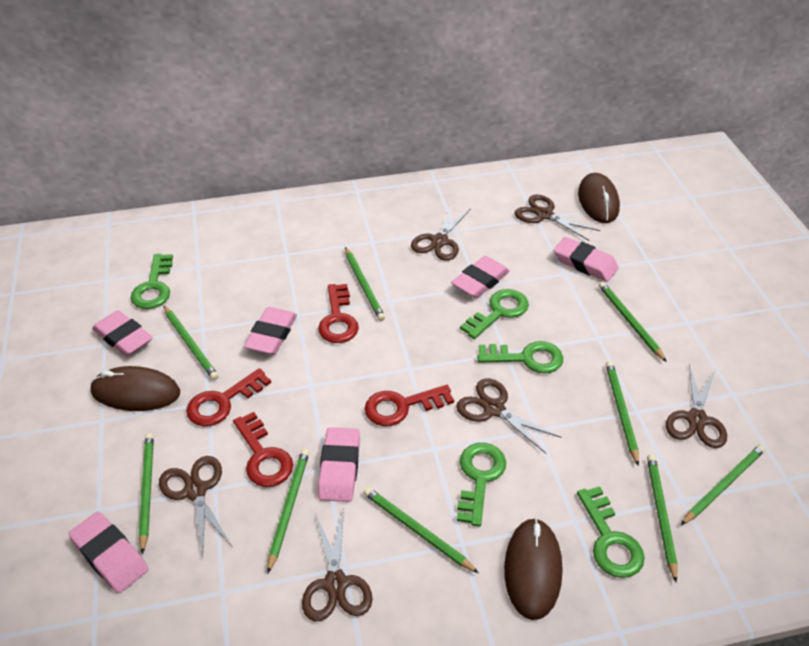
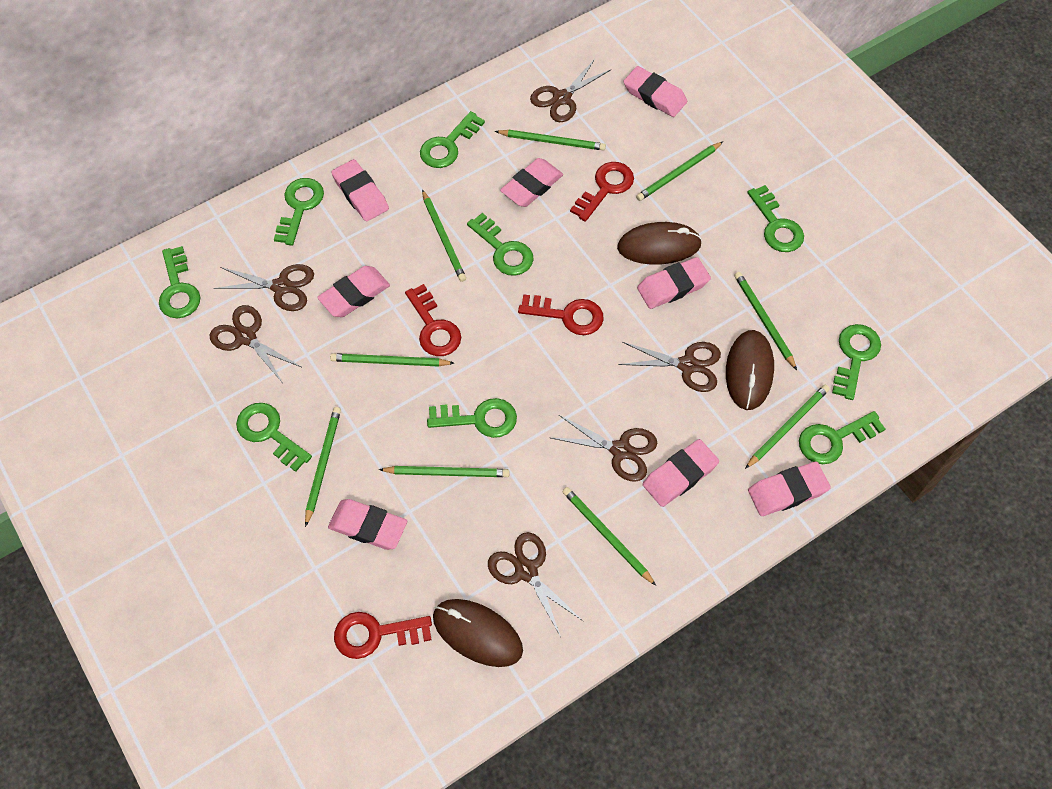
green key: [131,254,173,309] [457,443,506,526] [460,289,529,339] [477,341,563,373] [577,486,645,578] = 5 -> [159,246,201,318] [236,403,312,472] [274,178,324,245] [420,111,485,168] [427,398,517,438] [467,213,534,276] [747,185,804,252] [799,411,885,464] [832,324,881,400] = 9
pink eraser: [69,512,148,593] [92,310,153,356] [244,307,297,354] [318,427,360,502] [451,256,510,298] [554,237,619,282] = 6 -> [317,266,390,317] [328,499,407,550] [332,159,389,221] [500,158,563,207] [623,66,687,117] [637,257,711,309] [643,439,719,507] [748,461,831,516] = 8

